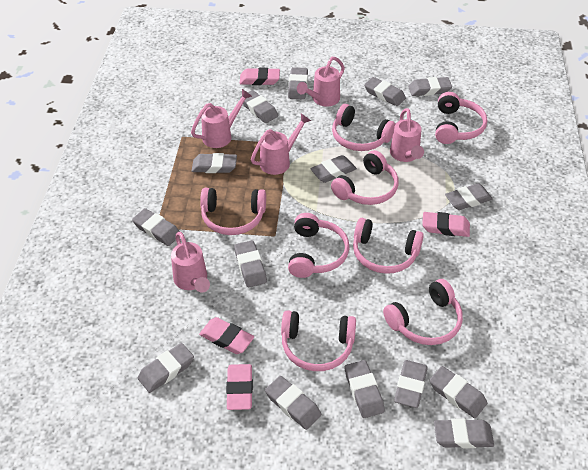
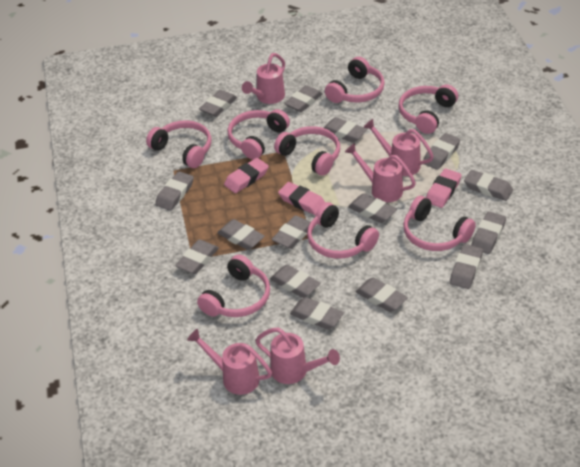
pink eraser: [199,317,254,354] [226,364,253,410] [240,68,280,85] [422,212,470,237] = 4 -> [224,158,269,193] [278,182,325,215] [426,168,462,208] = 3

